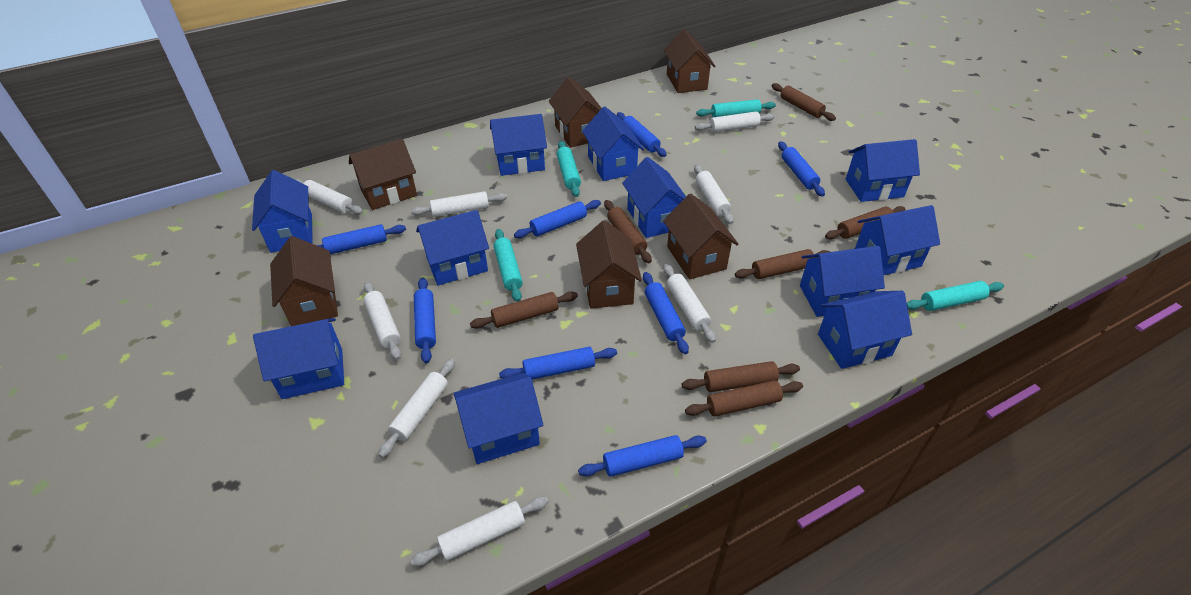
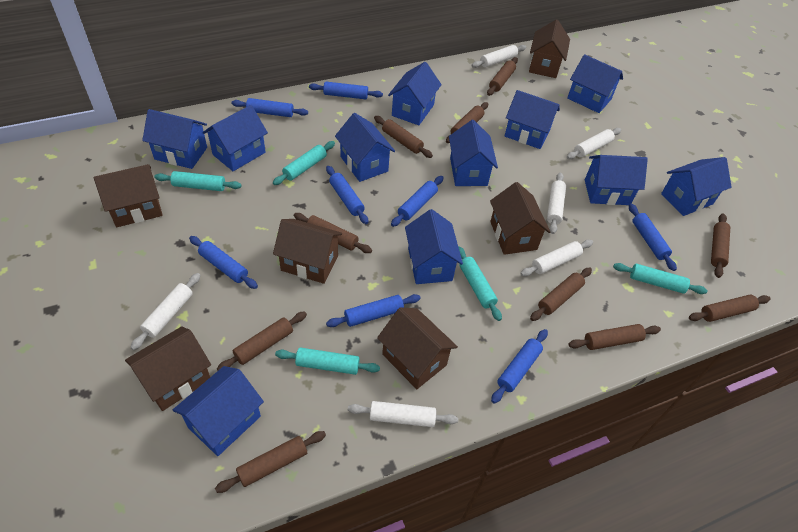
brown rolling pin: [470,291,578,329] [604,200,652,263] [682,361,800,392] [685,380,803,417] [735,249,830,279] [772,83,836,121] [825,206,906,239] = 7 -> [215,431,326,493] [217,311,307,370] [294,213,372,253] [374,116,433,158] [446,102,488,143] [487,57,518,96] [530,268,592,321] [568,324,661,350] [689,295,770,322] [711,213,730,278] = 10
turquoise rolling pin: [494,229,523,302] [557,141,581,197] [696,99,776,117] [907,281,1004,311] = 4 -> [154,171,242,191] [273,141,335,185] [275,348,380,375] [458,246,502,321] [613,263,707,294] = 5
white rolling pin: [294,179,363,215] [364,281,401,360] [378,359,455,458] [410,496,549,566] [411,191,507,217] [663,264,716,343] [694,164,734,224] [695,111,775,133] = 8 -> [130,273,201,350] [348,401,458,427] [471,45,526,68] [520,240,593,277] [547,173,566,234] [567,128,621,159] = 6

